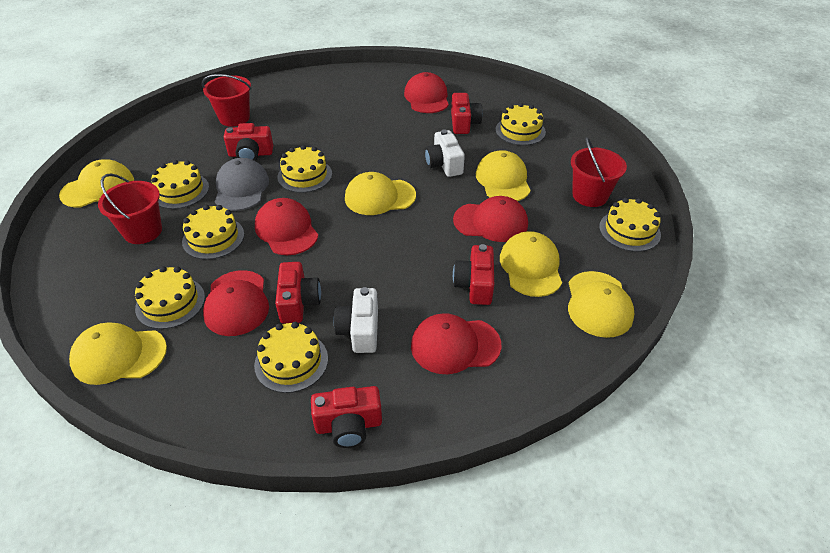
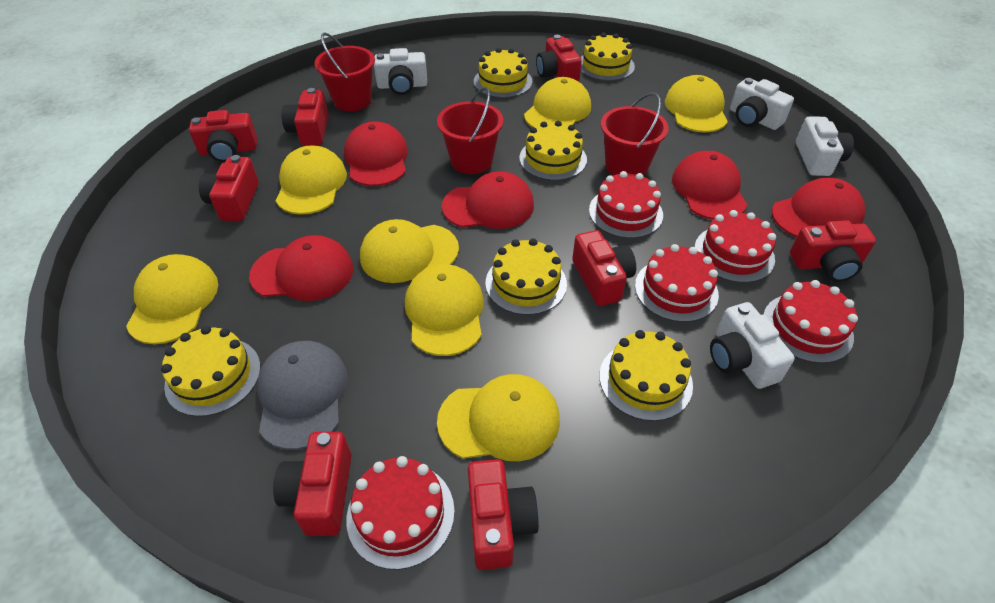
red cake: none = 0 -> [346,456,455,570] [589,171,663,238] [635,244,719,322] [694,210,776,283] [763,280,858,363] = 5
red camera: [224,123,273,161] [275,262,321,324] [311,386,382,448] [451,93,483,134] [453,244,494,305] = 5 -> [189,110,257,162] [199,155,259,221] [273,432,351,536] [281,88,329,146] [468,459,539,570] [536,35,582,82] [572,230,636,306] [790,220,876,282] = 8
white camera: [334,287,378,353] [425,130,465,177] = 2 -> [374,48,427,95] [710,302,795,389] [730,78,794,130] [796,116,854,176] = 4
yellow cake: [135,266,205,329] [151,160,209,209] [182,205,244,260] [254,322,328,393] [277,145,332,193] [496,103,546,145] [599,198,661,252] = 7 -> [161,326,261,417] [474,48,532,98] [485,238,567,315] [519,121,587,181] [581,33,635,81] [599,330,693,421] = 6
yellow cap: [59,159,134,207] [69,323,167,385] [345,172,416,215] [476,150,531,201] [500,231,562,297] [568,271,634,338] = 6 -> [126,254,218,345] [276,146,347,215] [360,219,459,283] [405,264,484,356] [437,374,560,461] [524,77,591,127] [665,75,728,133] = 7

